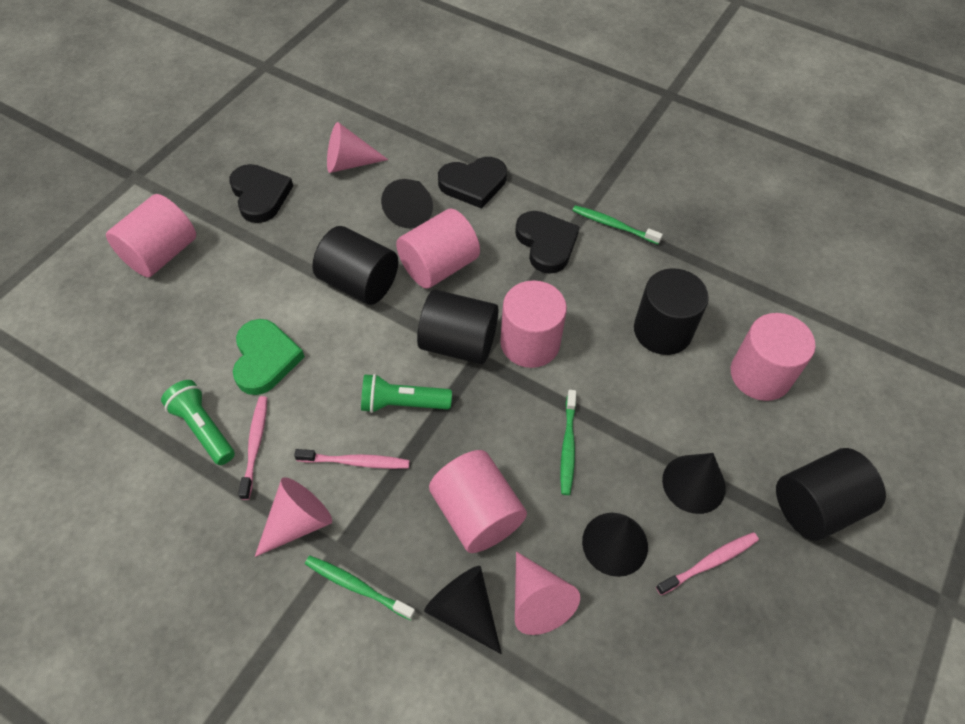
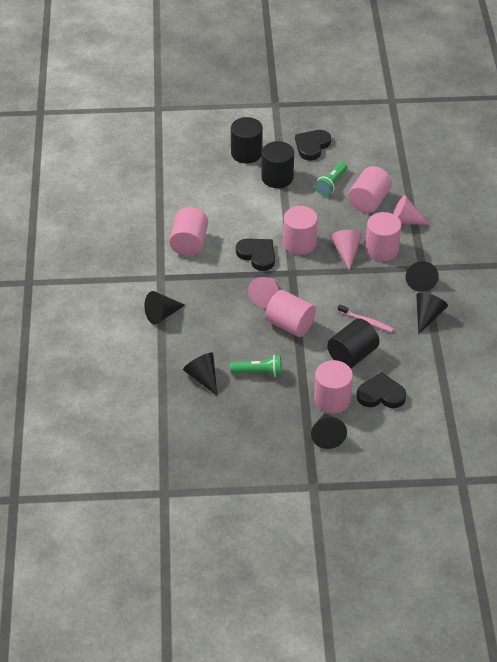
black cone: [381,179,433,229] [424,566,502,654] [582,513,648,577] [662,453,726,514] = 4 -> [144,291,185,325] [183,352,217,395] [311,414,347,449] [405,261,439,292] [416,292,448,334] = 5
black cylinder: [312,226,398,305] [417,290,498,364] [634,268,709,355] [776,448,886,541] = 4 -> [231,117,263,163] [262,141,294,188] [327,318,380,368] = 3
green heart: [233,319,305,395] = 1 -> none = 0
green toothbrush: [305,556,415,620] [560,390,576,495] [572,205,663,244] = 3 -> none = 0
pink cylinder: [106,194,196,277] [396,209,480,289] [429,450,527,553] [500,280,567,368] [731,313,815,401] = 5 -> [169,207,208,256] [265,290,316,337] [283,206,318,255] [314,360,353,414] [348,166,392,213] [365,212,401,261] = 6
pink toothbrush: [238,396,267,500] [294,449,410,469] [656,532,759,595] = 3 -> [338,305,394,332] = 1

